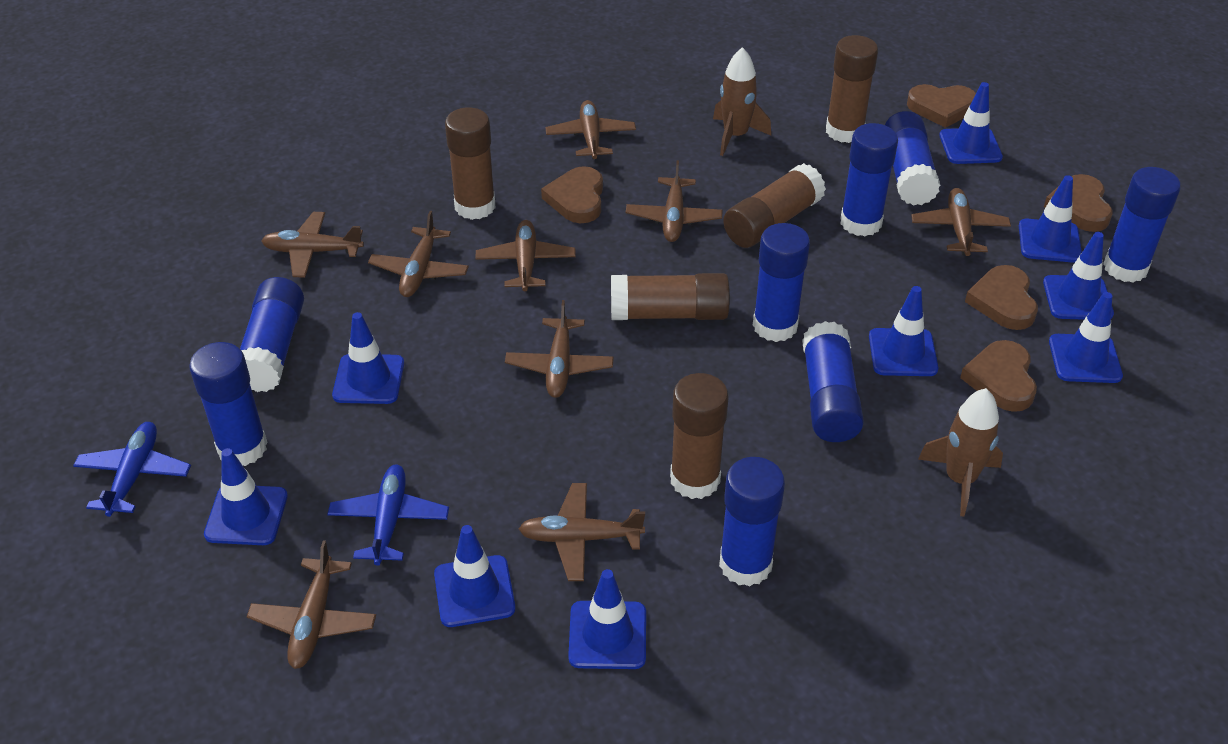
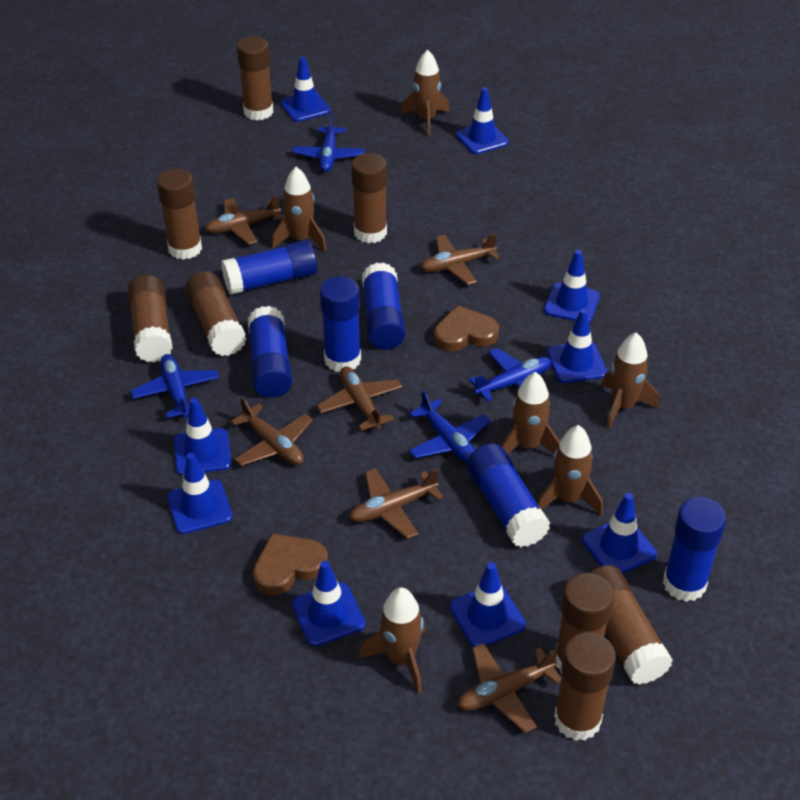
blue glue stick: [189,342,268,466] [240,277,304,392] [719,457,785,587] [753,223,810,342] [802,321,864,442] [840,123,898,236] [885,111,940,206] [1103,167,1181,283] = 8 -> [221,240,317,295] [248,306,292,398] [320,276,361,372] [362,262,405,350] [467,443,550,547] [663,497,726,602] = 6
blue plane: [73,422,191,517] [327,464,449,566] = 2 -> [131,354,219,418] [292,113,365,172] [409,390,490,463] [469,348,551,402] = 4
brown glue stick: [445,107,496,220] [611,273,730,320] [670,373,728,499] [723,163,826,248] [826,35,878,143] = 5 -> [127,275,173,363] [157,169,202,260] [185,271,246,356] [237,36,273,120] [351,153,387,243] [554,632,616,741] [555,573,614,674] [589,565,673,685] = 8
brown heart: [541,166,603,223] [907,84,976,128] [960,340,1037,412] [965,265,1038,330] [1044,174,1112,232] = 5 -> [253,533,328,595] [434,305,499,351] = 2
brown plane: [247,540,376,669] [261,212,364,278] [368,211,469,297] [475,220,576,291] [505,300,614,398] [519,483,645,581] [545,100,636,159] [626,160,723,242] [911,188,1011,256] = 9 -> [205,195,283,245] [231,397,313,466] [317,366,402,431] [349,468,443,539] [420,233,500,285] [457,643,561,733] = 6
brown rocket: [713,47,771,156] [918,388,1003,517] = 2 -> [272,167,326,251] [359,588,426,693] [401,49,449,136] [501,372,560,454] [537,425,603,515] [602,332,659,429] = 6

